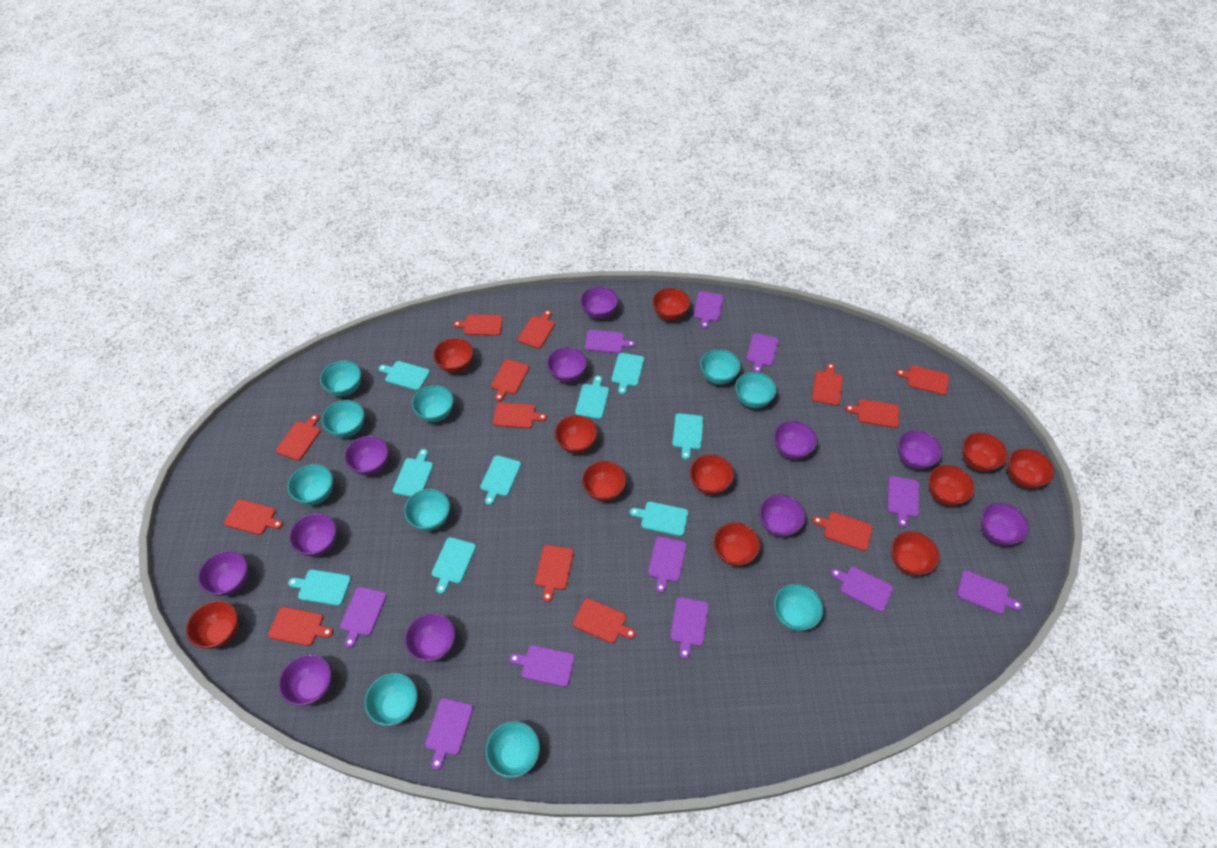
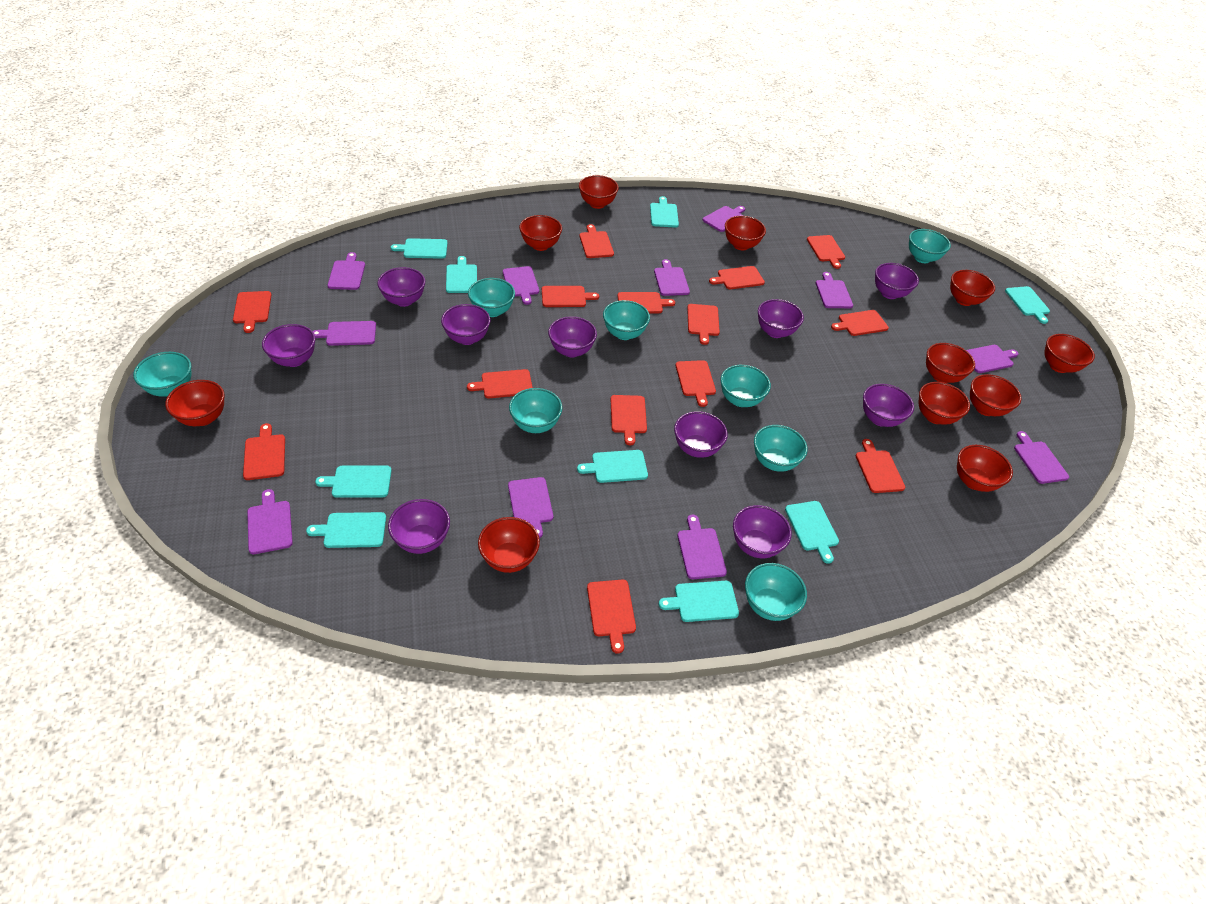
purple bowl: [198,550,248,596] [279,654,331,706] [289,513,337,557] [344,436,389,475] [405,613,455,662] [547,347,587,383] [580,286,618,319] [759,494,805,537] [774,421,817,460] [898,430,942,470] [981,503,1029,546] = 11 -> [262,324,315,367] [377,267,425,307] [388,499,450,554] [441,304,491,345] [548,316,597,357] [674,411,728,458] [733,505,792,558] [758,299,804,338] [863,384,914,427] [875,263,919,299] = 10
red cutting board: [224,499,283,535] [268,607,333,646] [276,414,321,460] [453,314,503,336] [491,359,529,402] [493,402,547,429] [518,310,555,348] [535,545,574,602] [573,598,636,643] [812,363,843,406] [813,512,873,551] [845,399,899,428] [896,365,949,395] = 13 -> [233,291,271,333] [243,423,285,480] [467,369,533,398] [542,286,599,307] [579,224,614,258] [587,579,636,654] [611,395,647,445] [617,292,675,313] [675,360,716,407] [687,304,720,345] [709,266,765,289] [807,235,845,269] [831,310,889,336] [856,439,905,493] = 14
turquoise bowl: [287,464,333,505] [320,360,361,397] [321,400,365,438] [364,673,418,726] [404,489,450,531] [412,385,454,422] [485,721,540,778] [700,349,741,385] [735,372,777,408] [774,584,823,631] = 10 -> [133,352,191,397] [468,278,515,317] [509,388,563,433] [603,300,650,340] [720,365,771,407] [745,563,807,621] [754,425,808,472] [909,229,951,263] = 8

